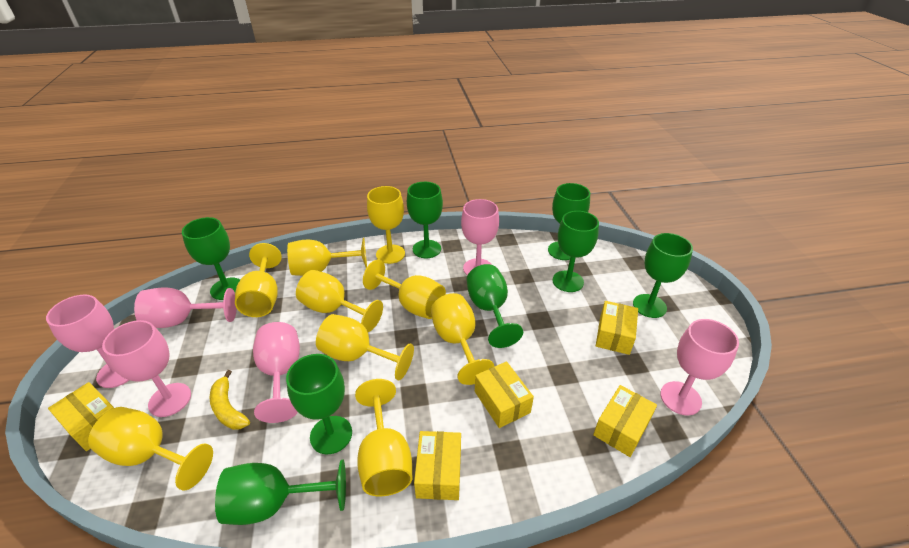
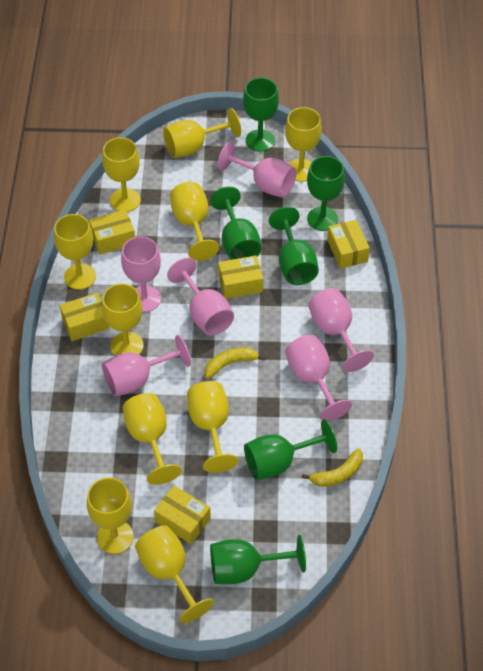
green goblet: [182,217,240,300] [215,460,346,525] [286,354,352,454] [407,182,443,258] [467,264,523,348] [548,183,590,260] [553,211,599,292] [633,233,693,318] = 8 -> [210,187,262,260] [210,535,306,584] [243,78,279,152] [244,419,337,480] [269,207,319,285] [307,156,345,231] = 6
yellow banana: [210,370,250,430] = 1 -> [205,347,266,379] [302,448,363,487] = 2
yellow goblet: [88,407,213,490] [235,243,282,317] [287,238,367,276] [296,270,383,332] [316,314,414,380] [355,379,412,496] [363,260,446,319] [367,186,405,264] [431,293,495,385] = 9 -> [54,214,96,290] [87,478,134,554] [102,137,141,212] [102,284,144,356] [122,393,182,485] [135,525,214,623] [163,108,241,158] [170,182,219,261] [187,381,238,473] [285,107,322,182] = 10

